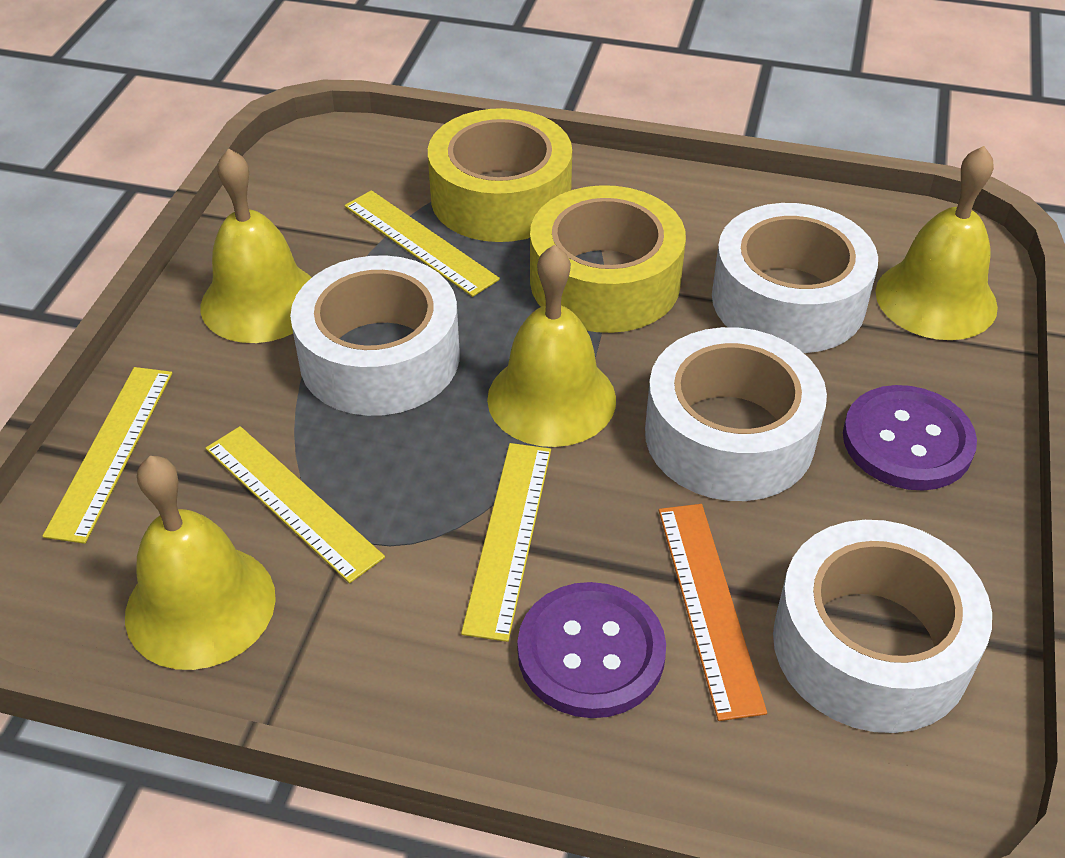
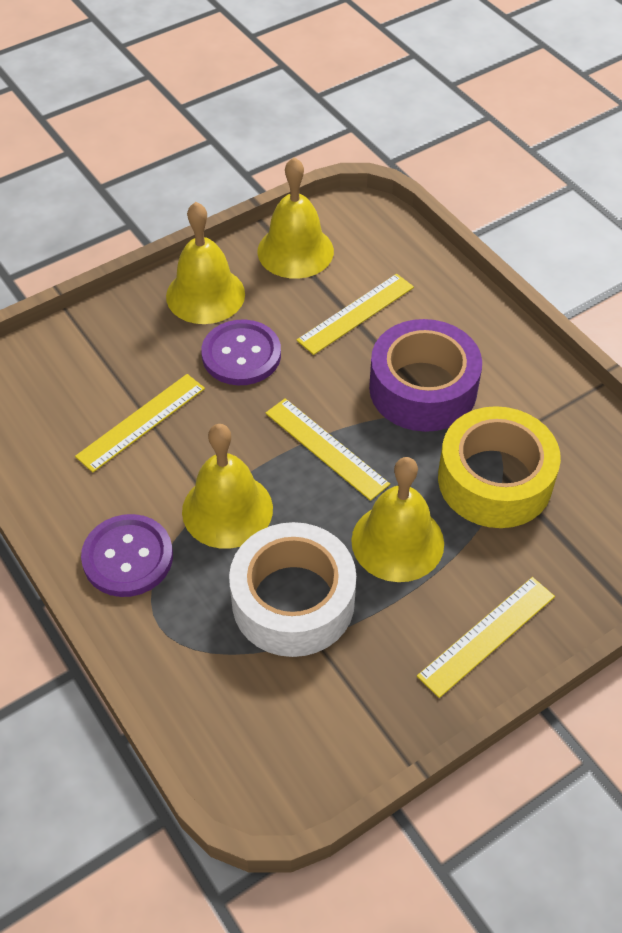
orange ruler: [659,504,767,721] = 1 -> none = 0
purple tape: none = 0 -> [369,319,482,432] = 1
white tape: [290,255,460,416] [645,327,827,501] [712,203,878,353] [773,520,992,733] = 4 -> [229,522,356,657] = 1
yellow tape: [428,108,572,242] [530,185,686,333] = 2 -> [438,406,561,528] = 1

